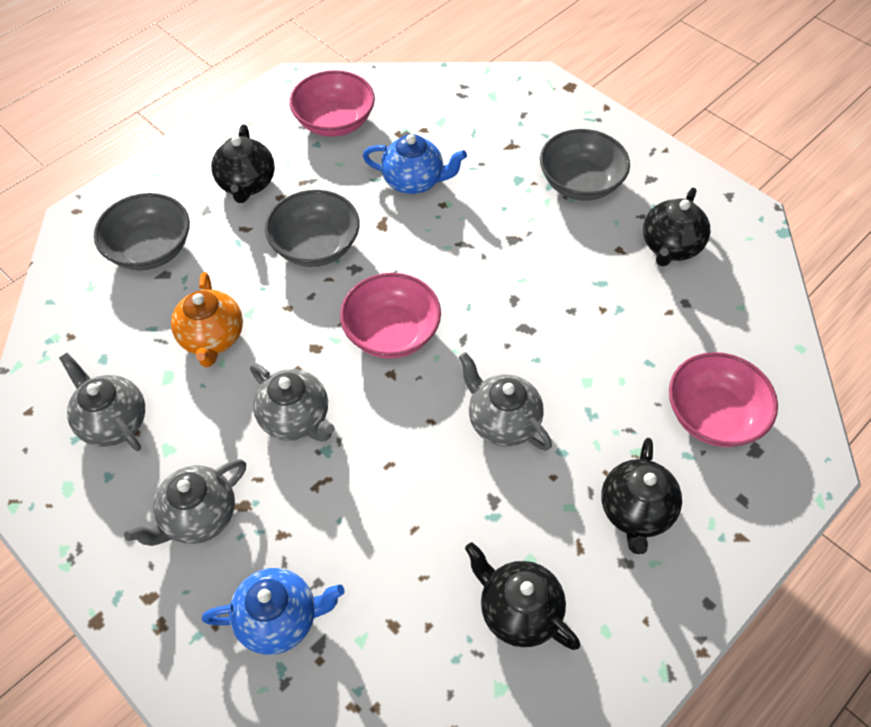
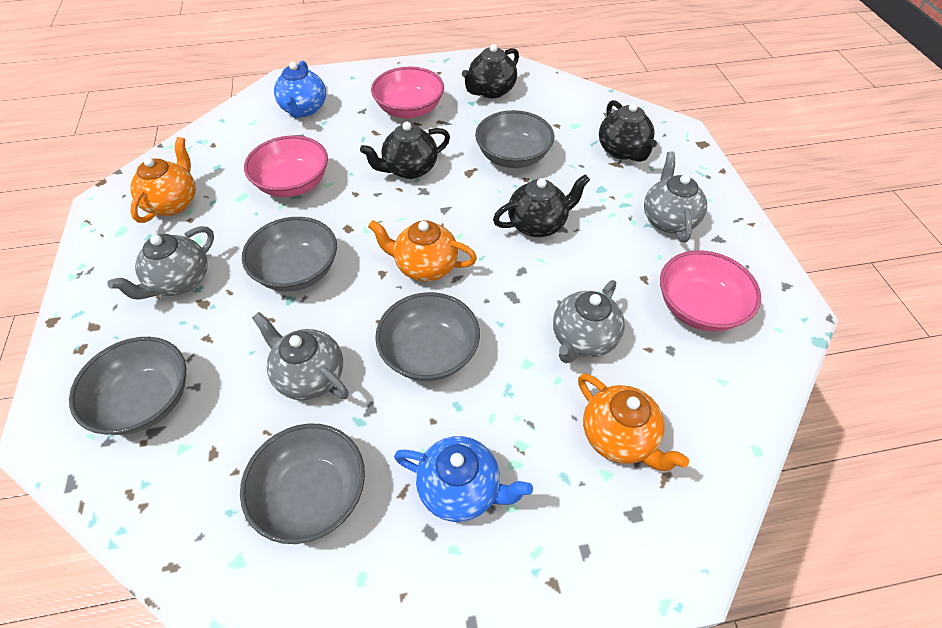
grey bowl: [94,193,190,270] [265,190,360,267] [540,129,630,201] = 3 -> [69,337,187,435] [240,423,365,544] [242,217,337,292] [375,292,480,381] [475,110,554,168] = 5
orange teapot: [171,272,243,367] = 1 -> [130,137,196,223] [368,220,477,282] [578,374,689,471] = 3

